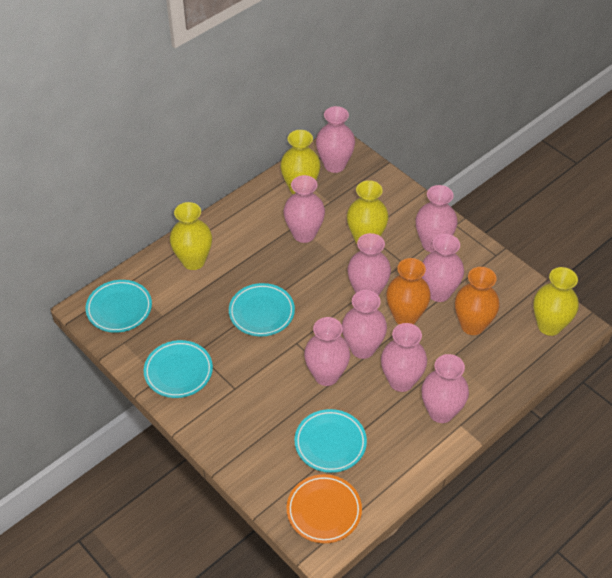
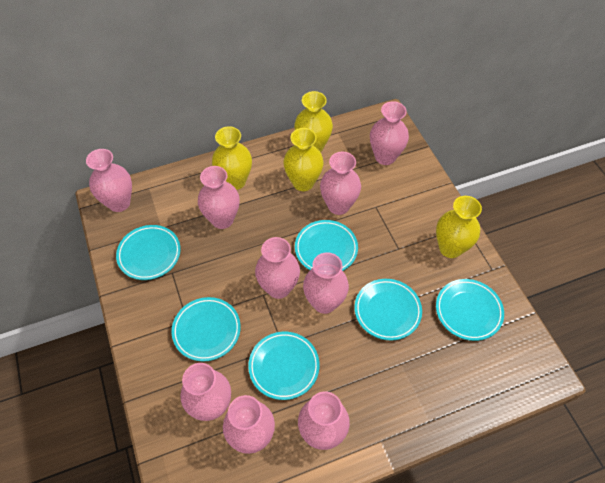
orange plate: [287,474,362,543] = 1 -> none = 0
orange vase: [386,258,431,324] [455,267,499,335] = 2 -> none = 0
turquoise plate: [86,280,152,333] [144,340,213,398] [229,283,295,336] [294,409,367,473] = 4 -> [116,225,181,280] [172,297,241,361] [248,332,320,400] [295,220,358,271] [355,279,422,340] [436,279,504,341] = 6

